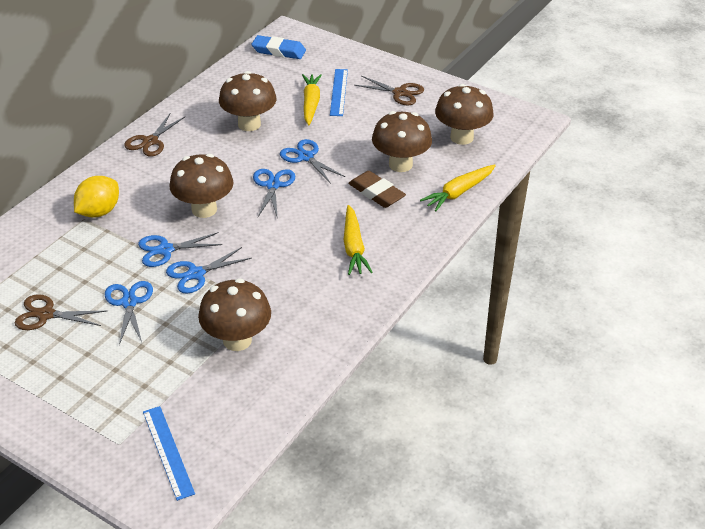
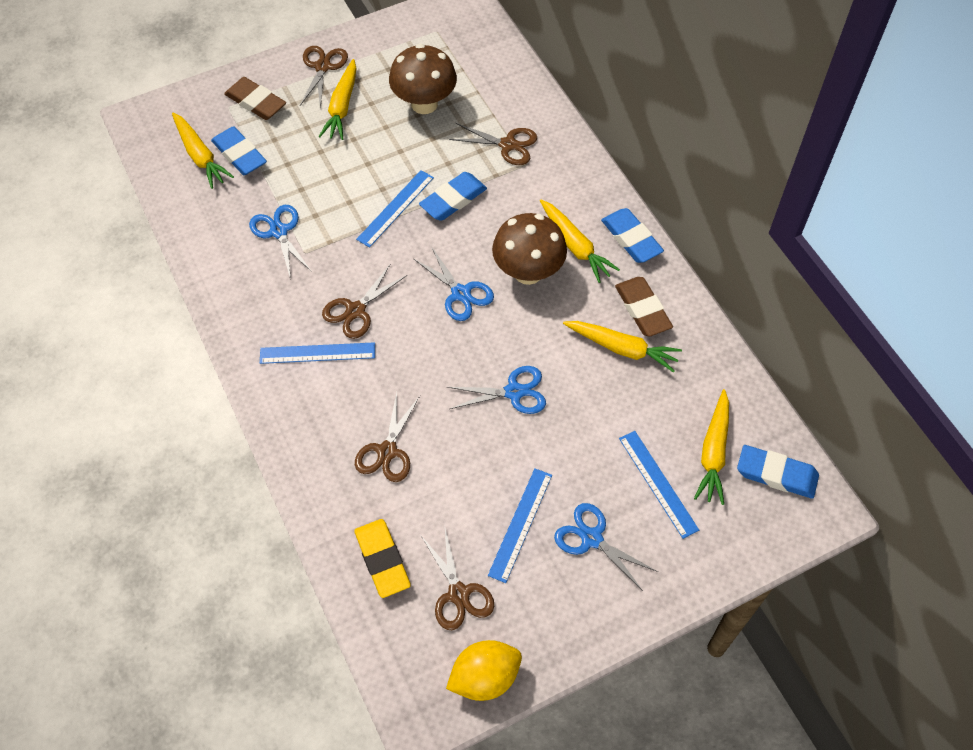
blue eraser: [252,35,306,59] = 1 -> [211,126,267,175] [419,172,487,221] [601,208,664,263] [737,445,819,499] = 4
blue ruler: [143,406,195,501] [330,69,348,116] = 2 -> [260,342,375,364] [356,170,434,248] [488,468,552,583] [619,431,699,539] = 4
blue scissors: [105,281,153,345] [138,232,223,267] [166,247,252,294] [253,169,295,219] [280,139,345,184] = 5 -> [249,205,312,280] [414,246,494,321] [448,366,546,414] [554,503,658,591] = 4
brown eraser: [348,171,406,208] = 1 -> [224,77,286,120] [615,277,673,336] = 2
brown mushroom: [169,154,233,218] [198,278,271,351] [219,71,277,131] [372,111,432,172] [435,84,494,145] = 5 -> [389,44,457,114] [492,213,567,285] = 2
brown scissors: [15,294,107,330] [124,113,185,156] [354,76,424,105] = 3 -> [300,46,348,109] [322,263,407,339] [355,392,420,482] [421,528,494,630] [449,123,537,165] = 5
yellow carrot: [302,74,322,125] [344,205,373,275] [420,164,496,211] = 3 -> [172,113,234,189] [319,59,357,140] [540,200,620,283] [563,321,682,373] [694,389,729,505] = 5
yellow eraser: none = 0 -> [354,519,411,598] = 1

